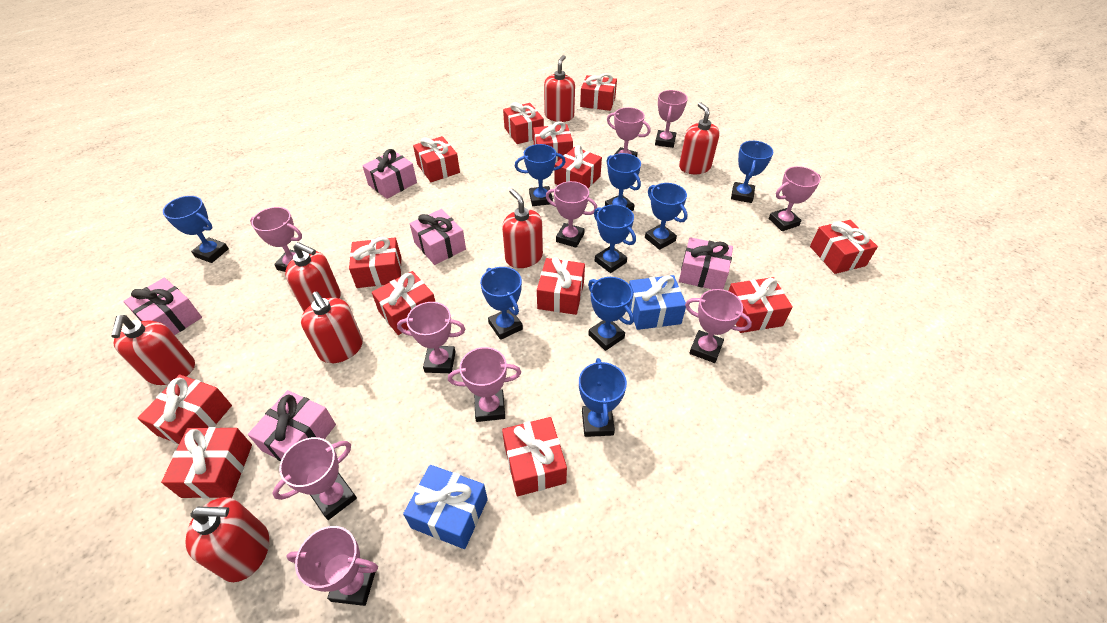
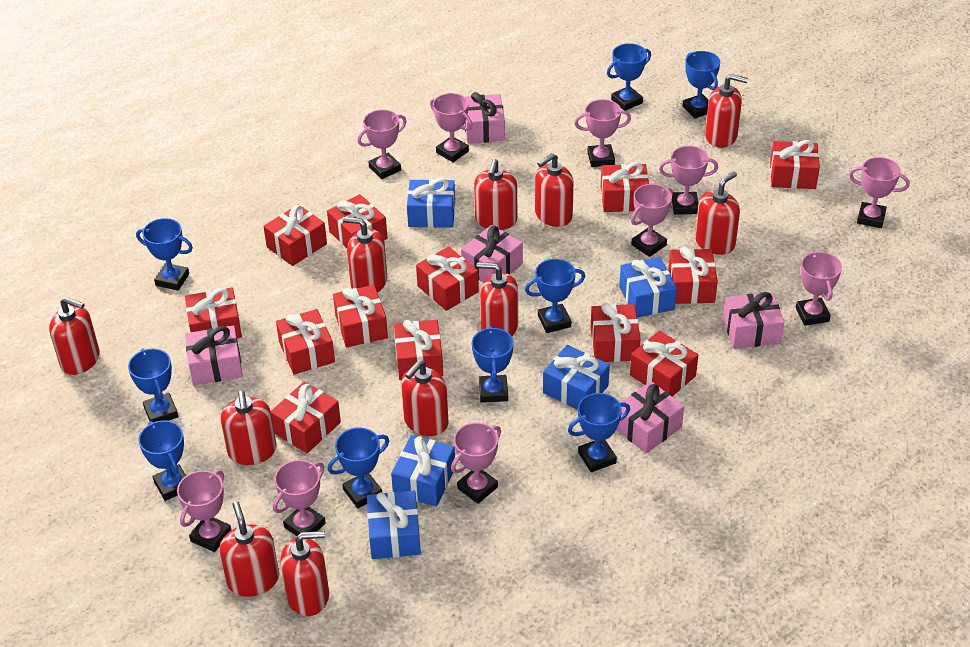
blue gift: [403,465,488,549] [629,275,686,330] = 2 -> [367,491,421,559] [391,435,456,507] [407,178,455,228] [543,345,610,410] [619,257,677,318] = 5
red soap dispenser: [111,315,195,385] [185,497,269,582] [285,242,341,311] [301,291,363,363] [502,189,543,268] [544,55,575,122] [679,102,720,174] = 7 -> [49,297,100,375] [220,501,279,597] [221,391,276,465] [281,531,329,616] [343,217,387,293] [401,360,448,436] [474,159,517,230] [477,262,518,336] [535,153,574,227] [695,171,740,255] [705,74,748,148] = 11

